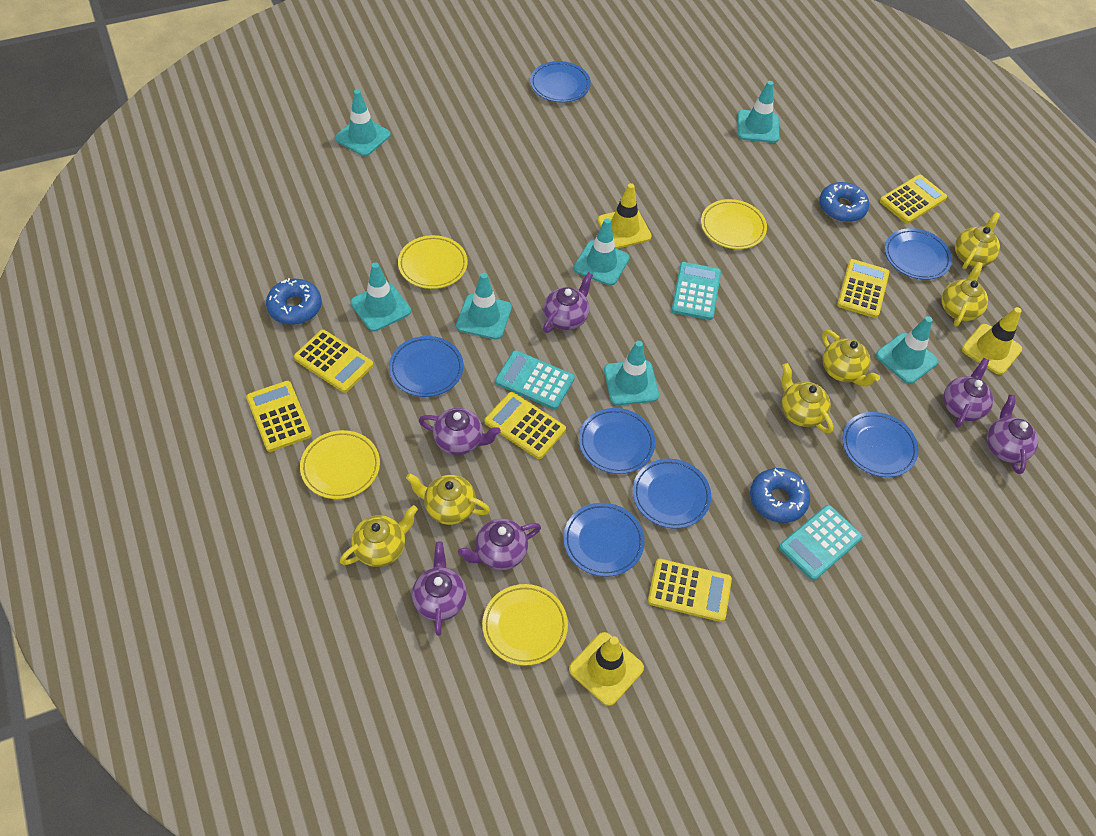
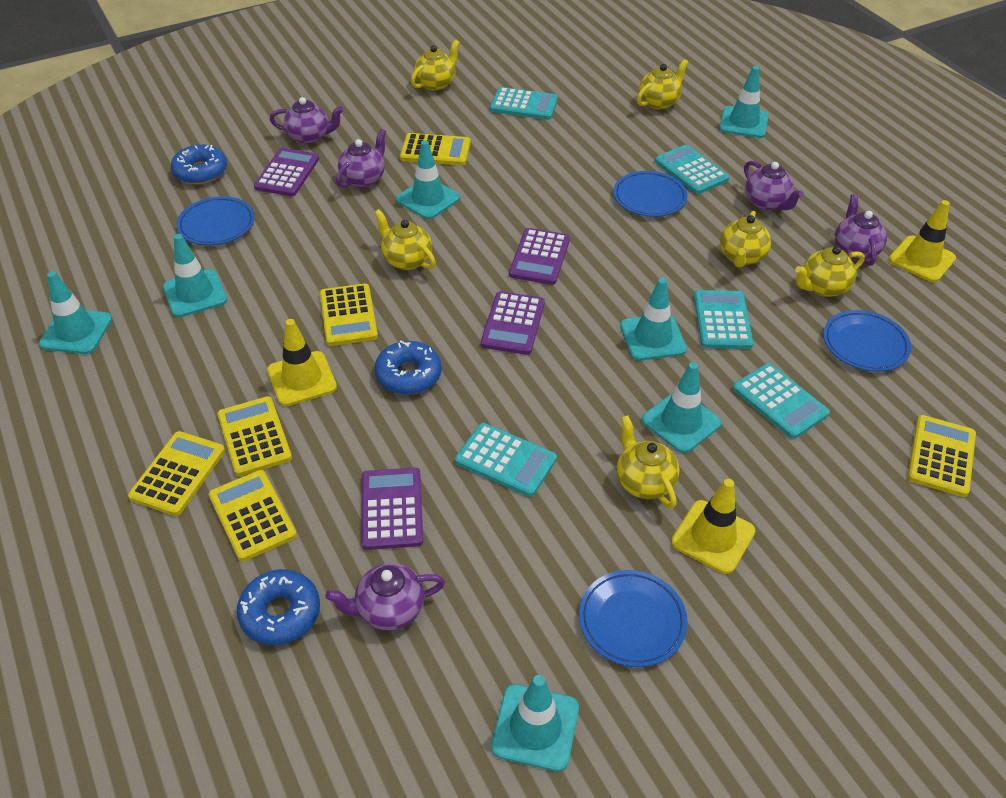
blue plate: [389,336,464,397] [530,61,591,102] [563,503,645,577] [579,408,655,474] [633,459,711,529] [842,412,919,477] [885,228,952,280] = 7 -> [177,196,255,245] [579,570,688,667] [613,171,688,217] [823,310,911,372] = 4
purple calculator: none = 0 -> [254,148,319,196] [361,467,423,550] [481,291,545,355] [509,228,570,285] = 4
purple teapot: [412,542,467,636] [419,408,501,455] [458,519,541,570] [543,272,593,333] [943,358,993,428] [987,395,1038,474] = 6 -> [270,97,343,144] [325,563,445,630] [336,129,386,188] [744,161,803,210] [834,194,887,266] = 5
turquoise calculator: [495,350,575,410] [671,262,721,320] [779,505,863,581] = 3 -> [455,423,557,497] [490,87,558,120] [655,145,729,194] [694,290,754,349] [733,363,830,439] = 5
yellow plate: [300,430,380,499] [398,235,468,289] [482,584,568,666] [701,199,767,249] = 4 -> none = 0

